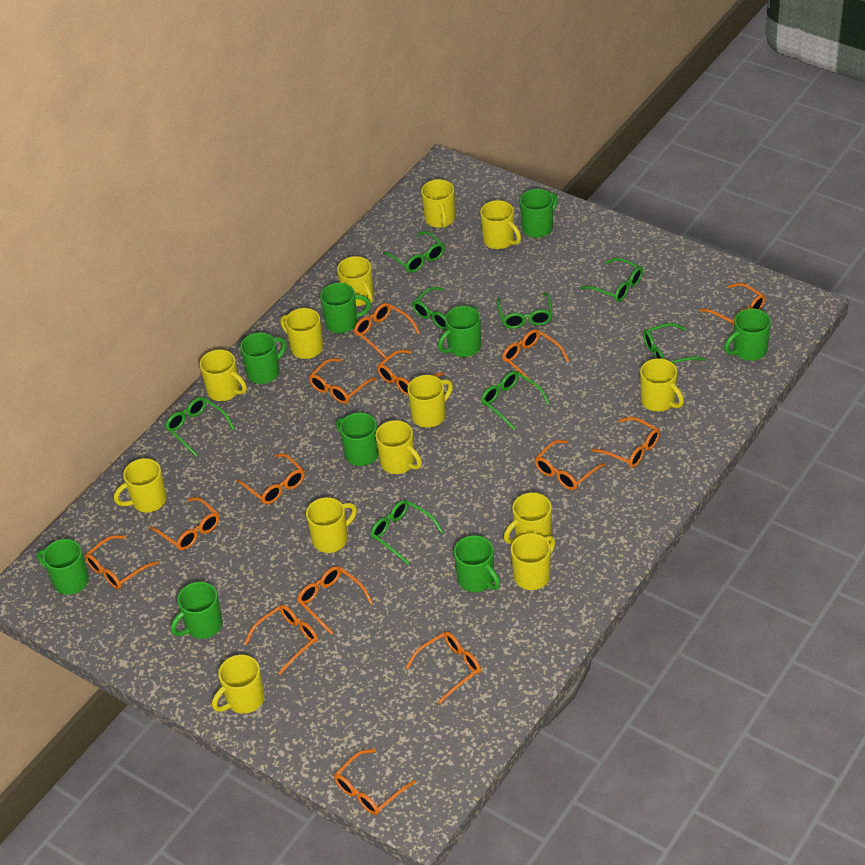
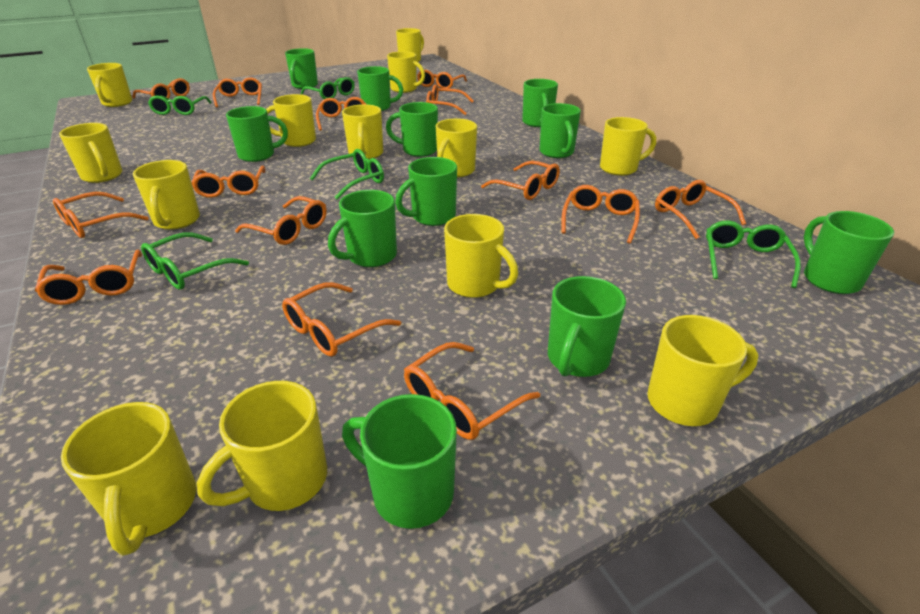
green glasses: [165,397,235,457] [370,500,443,565] [383,231,445,273] [412,287,478,330] [481,371,550,430] [497,293,553,329] [580,258,643,302] [643,323,705,364] = 8 -> [141,232,249,290] [148,96,211,115] [301,77,355,99] [310,149,384,200] [706,221,801,288] = 5
green mug: [37,539,89,595] [171,582,223,639] [240,332,287,384] [320,283,371,333] [336,412,379,466] [438,306,481,357] [454,535,500,592] [520,189,558,238] [724,308,771,361] = 9 -> [226,106,288,162] [285,48,318,89] [328,190,397,267] [342,394,457,529] [357,66,403,111] [386,102,438,157] [395,157,457,226] [522,79,558,127] [539,103,581,158] [548,276,626,377] [804,211,894,294] = 11

